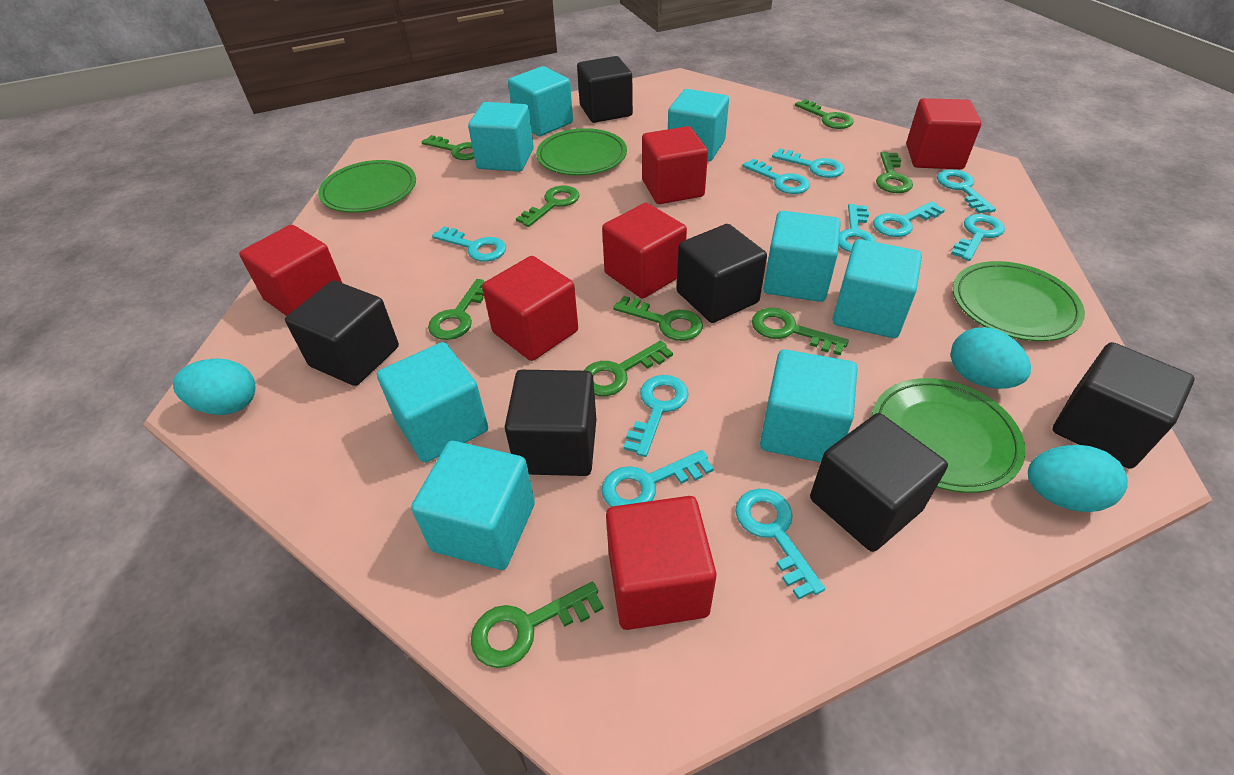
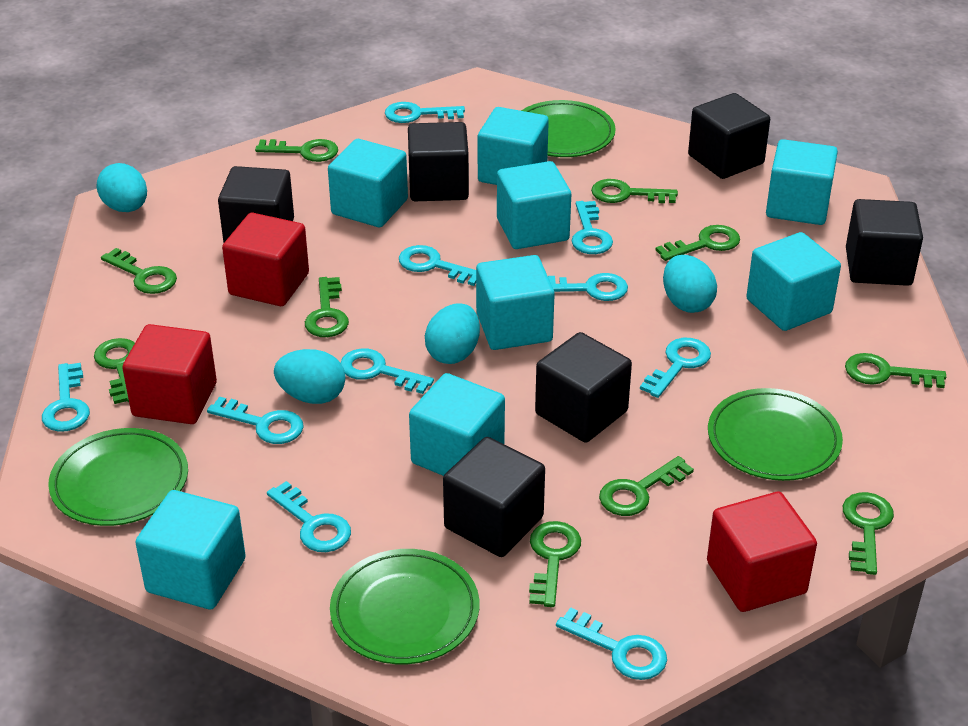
green key: [422,135,474,160] [428,279,485,340] [471,581,604,668] [516,186,579,227] [584,340,673,396] [613,296,703,341] [752,308,849,355] [795,99,854,129] [876,152,913,193] = 9 -> [94,338,135,404] [101,248,177,294] [255,139,338,162] [305,277,349,337] [529,521,581,607] [591,179,678,203] [599,456,694,516] [656,225,740,261] [843,492,894,575] [845,353,946,388] = 10
red cube: [239,225,342,316] [482,256,578,361] [602,203,687,299] [606,496,716,630] [642,126,708,204] [906,98,981,169] = 6 -> [122,324,217,424] [222,213,309,306] [707,492,817,612] = 3
turquoise egg: [173,358,255,415] [950,327,1031,389] [1028,445,1128,512] = 3 -> [97,163,147,212] [274,349,345,404] [425,303,480,364] [663,255,717,313] = 4

